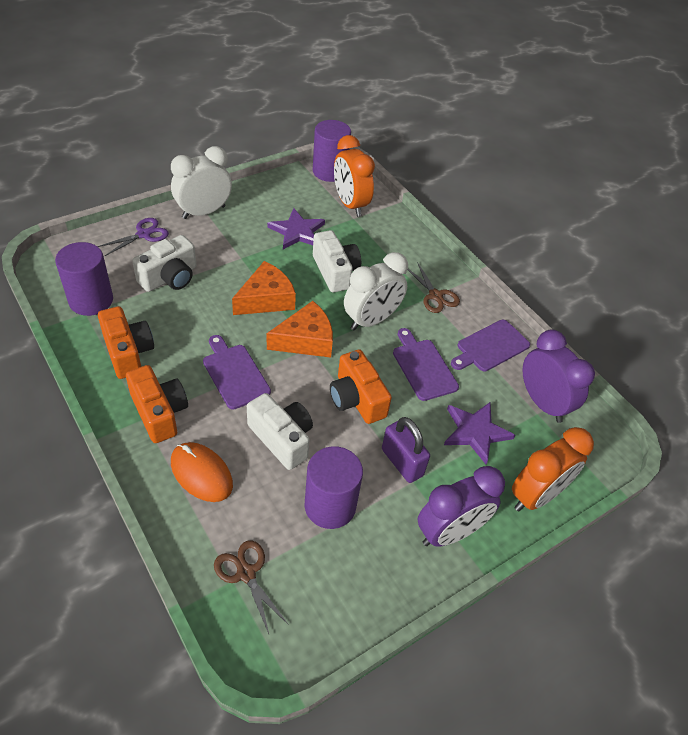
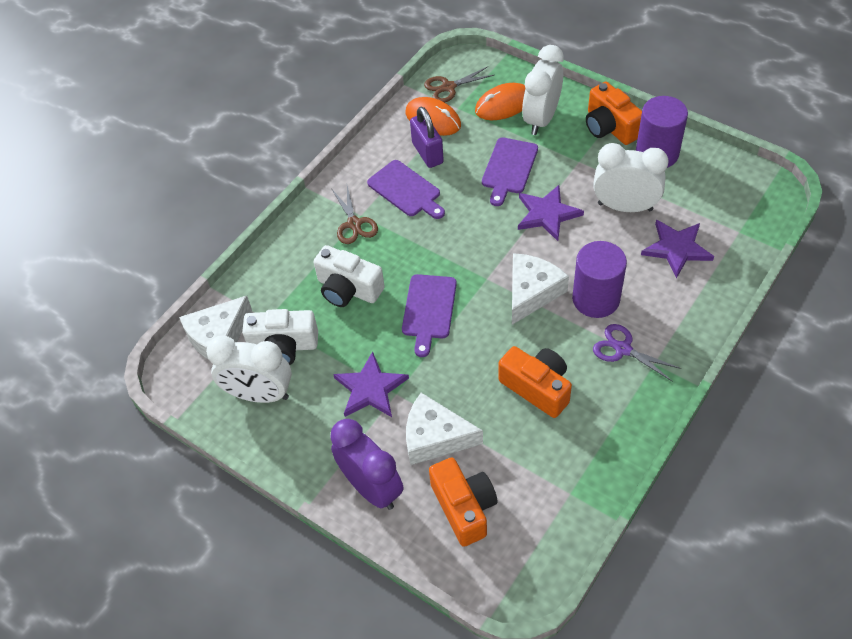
orange cheese: [232,261,296,315] [267,301,333,358] = 2 -> none = 0
orange clock: [334,135,375,217] [512,427,594,511] = 2 -> none = 0
orange mouse: [171,442,233,502] = 1 -> [405,97,461,136] [475,83,526,120] = 2
purple clock: [417,466,505,547] [522,330,595,423] = 2 -> [330,419,403,510] = 1
purple cylinder: [55,242,113,316] [305,446,363,529] [313,120,351,182] = 3 -> [572,241,627,318] [636,96,688,168] = 2
purple star: [267,208,325,249] [444,402,515,464] = 2 -> [333,351,409,417] [518,185,584,241] [641,220,714,279] = 3
white camera: [132,235,196,292] [247,393,313,470] [313,230,361,292] = 3 -> [242,309,318,365] [314,245,385,307] = 2
white cheese: none = 0 -> [179,296,252,360] [406,393,483,465] [512,253,569,325] = 3
white clock: [171,146,232,219] [344,252,408,330] = 2 -> [206,336,292,403] [522,45,564,135] [593,143,669,212] = 3

